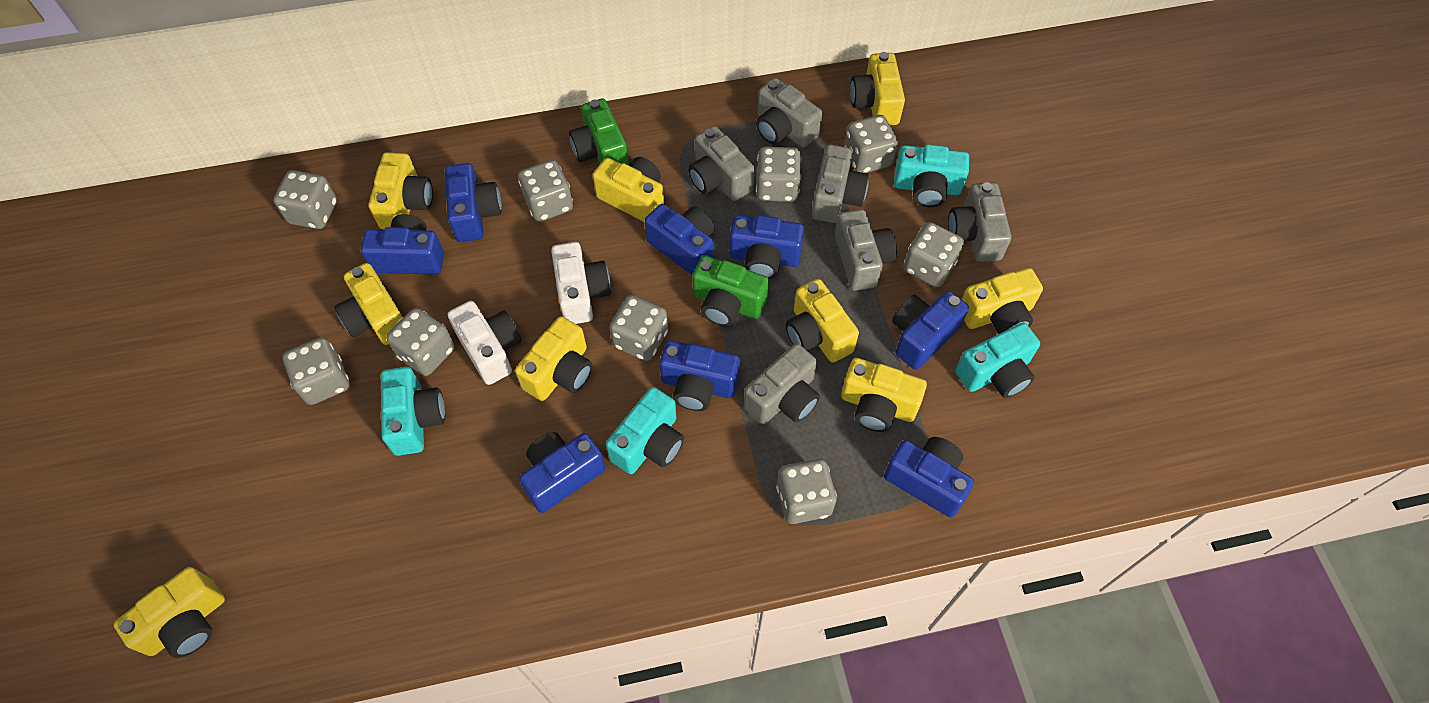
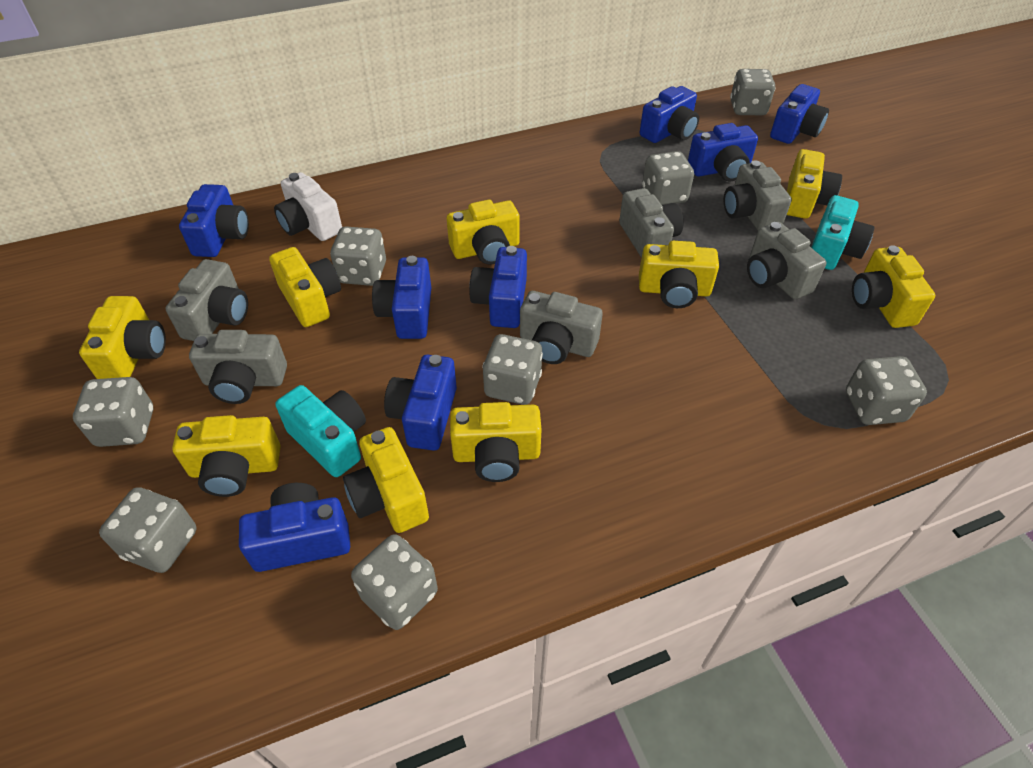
green camera: [569,98,629,165] [692,255,769,326] = 2 -> none = 0
grey dice: [273,170,337,229] [282,337,350,405] [386,308,454,376] [518,160,573,222] [609,295,668,361] [756,146,801,202] [776,459,837,524] [844,115,898,173] [903,222,964,287] = 9 -> [73,377,153,447] [99,487,197,573] [330,226,386,286] [351,534,438,630] [482,334,543,405] [642,151,694,205] [730,69,775,115] [846,356,927,425] = 8
turquoise camera: [381,367,446,456] [606,387,684,474] [894,144,969,207] [955,323,1040,398] = 4 -> [275,385,366,477] [811,195,874,270] = 2
white camera: [448,301,521,385] [551,242,611,324] = 2 -> [274,172,342,241] = 1

